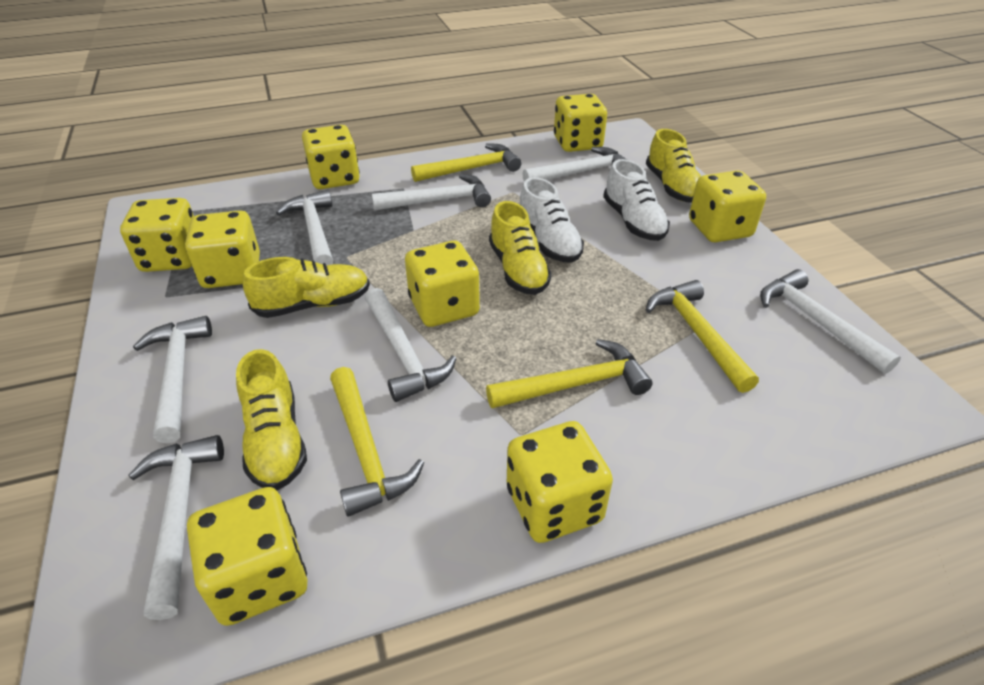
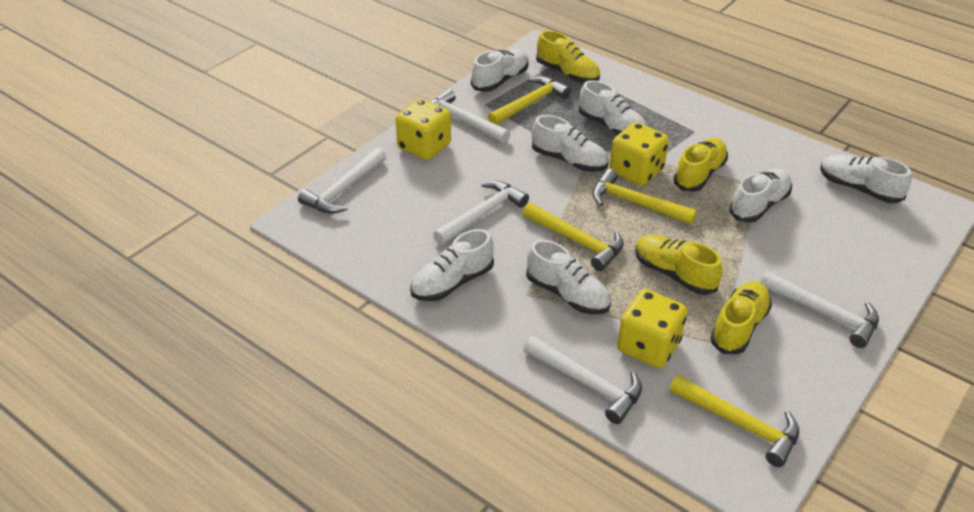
white hammer: [128,435,224,620] [133,316,212,443] [276,190,333,265] [365,288,457,402] [372,174,491,211] [522,147,627,181] [760,269,901,374] = 7 -> [298,148,386,214] [431,89,510,143] [433,180,529,245] [523,336,642,424] [760,271,879,348] = 5
white shoe: [520,177,584,263] [603,159,670,241] = 2 -> [410,229,494,301] [471,49,529,92] [526,240,611,314] [532,115,609,172] [579,80,647,135] [729,169,792,222] [820,155,912,203] = 7
yellow dice: [120,198,194,272] [185,210,260,288] [187,487,307,626] [302,125,360,189] [405,240,480,327] [507,421,613,543] [554,94,607,152] [689,171,766,242] = 8 -> [396,99,451,160] [610,122,669,186] [617,289,687,368] = 3

